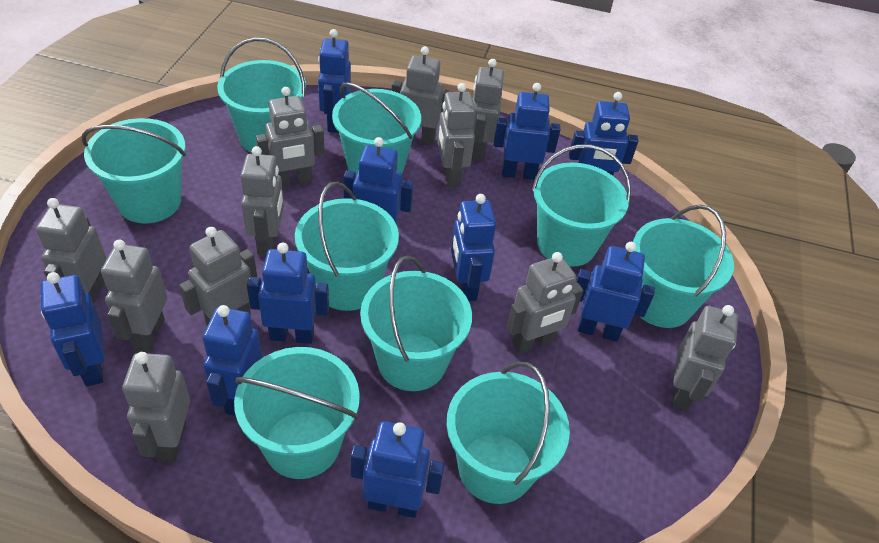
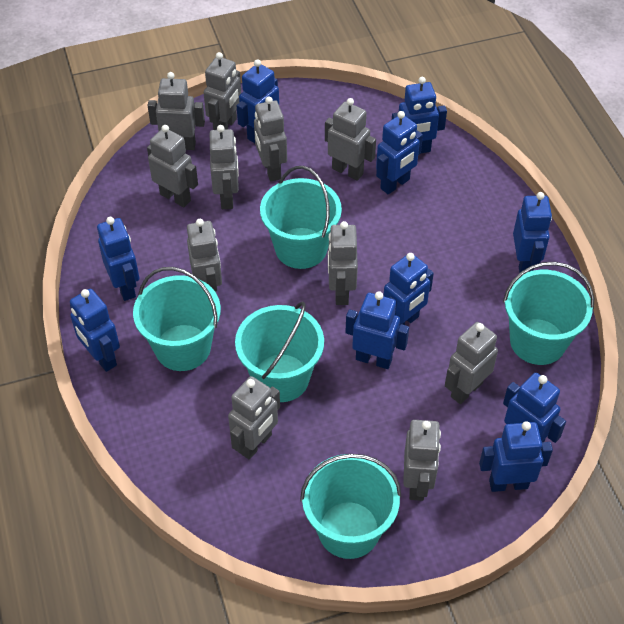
turquoise bucket: [82,118,186,223] [217,37,306,153] [234,347,360,479] [295,181,399,311] [332,82,421,175] [360,256,472,391] [447,361,570,504] [532,144,631,267] [633,205,734,328] = 9 -> [133,267,221,371] [235,301,324,402] [260,166,342,269] [300,454,402,559] [503,262,594,365] = 5

